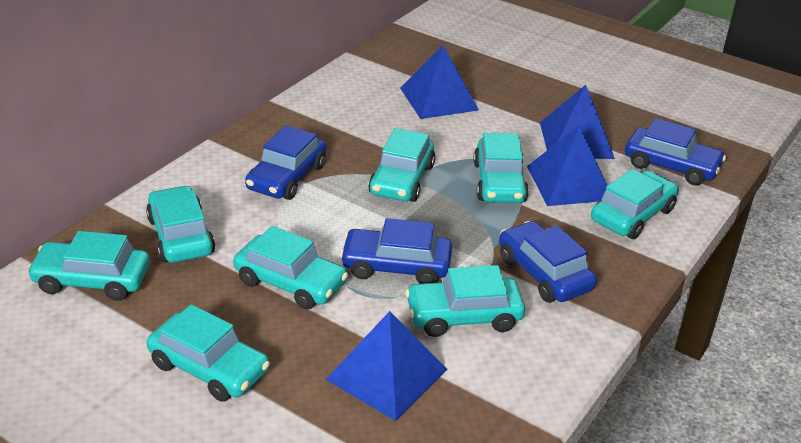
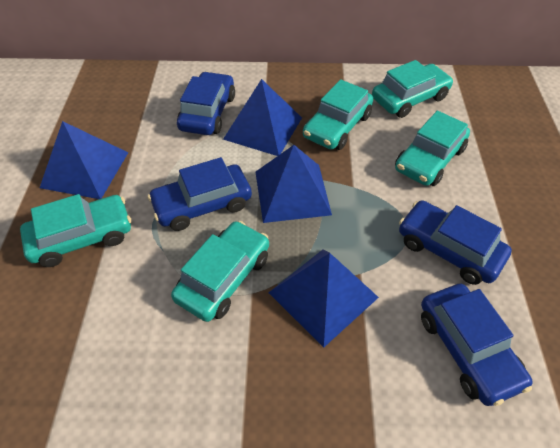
turquoise car: [27,231,150,301] [146,185,215,263] [146,304,270,402] [233,226,348,310] [368,128,435,202] [405,265,525,337] [473,133,529,203] [591,169,679,239] = 8 -> [20,194,131,267] [171,221,269,322] [303,79,373,150] [372,60,453,118] [395,111,470,186] = 5

